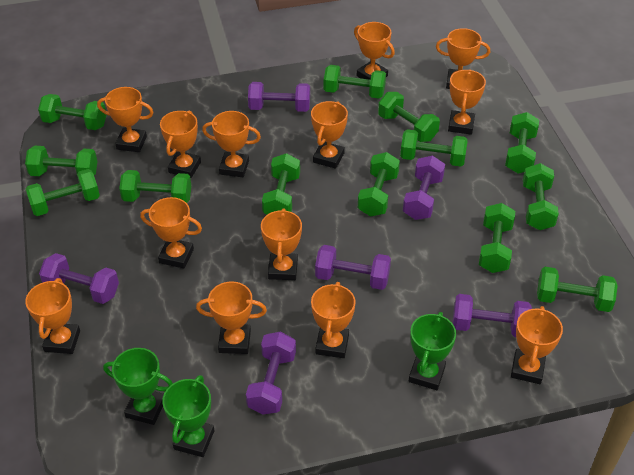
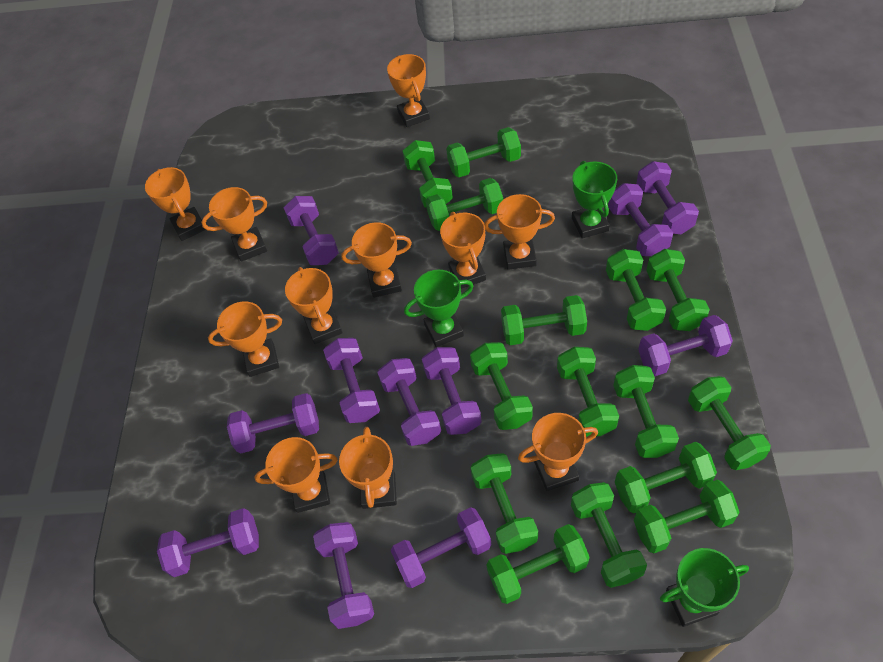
green dumbbell: [25,146,97,176] [26,169,100,216] [38,94,106,130] [119,170,191,203] [262,153,300,215] [324,65,386,99] [358,152,400,217] [378,92,440,142] [400,129,468,167] [479,203,515,273] [505,112,539,173] [523,163,559,230] [537,267,618,312] = 13 -> [403,140,453,208] [425,178,503,231] [446,127,521,177] [470,342,533,430] [471,453,538,554] [486,524,590,604] [501,295,587,345] [557,347,619,436] [571,482,647,588] [606,249,666,331] [613,365,679,458] [615,442,717,513] [634,480,739,553] [646,249,710,331] [688,376,771,470] = 15
orange trophy: [25,278,80,354] [97,87,154,152] [140,197,202,268] [160,111,201,178] [196,281,267,354] [202,111,261,177] [261,208,302,280] [311,101,348,169] [311,282,355,358] [354,22,395,80] [436,28,490,89] [448,69,486,135] [511,306,563,384] = 13 -> [145,167,206,241] [201,187,267,262] [208,301,282,377] [254,437,338,513] [285,267,343,344] [339,427,397,509] [341,222,412,298] [387,54,430,127] [440,212,486,289] [484,194,555,270] [518,413,598,491] = 11
purple dumbbell: [39,253,119,304] [246,332,296,414] [248,82,310,112] [315,245,391,290] [403,156,445,220] [453,294,532,337] = 6 -> [157,508,259,577] [227,393,319,453] [284,196,339,265] [313,522,374,629] [323,338,380,423] [377,358,441,446] [391,507,491,588] [422,347,482,435] [608,183,673,256] [636,161,699,234] [638,315,733,376] = 11

